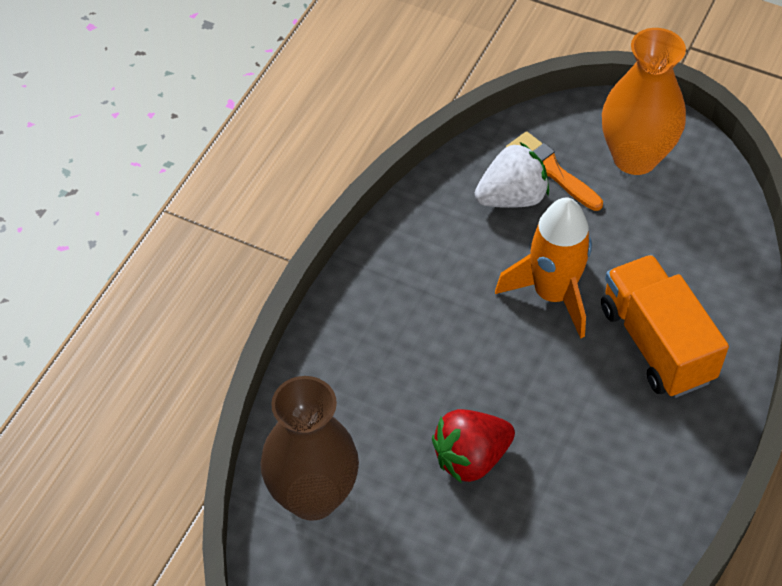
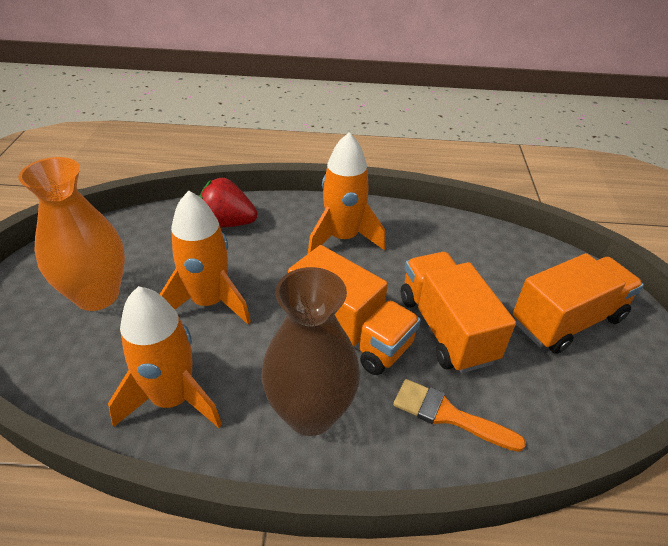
orange rocket: [495,197,592,339] = 1 -> [108,286,222,428] [159,191,251,324] [308,132,386,254] = 3
orange truck: [601,255,729,398] = 1 -> [288,245,421,375] [401,252,516,373] [513,253,644,354] = 3
white strawberry: [475,142,549,208] = 1 -> none = 0

